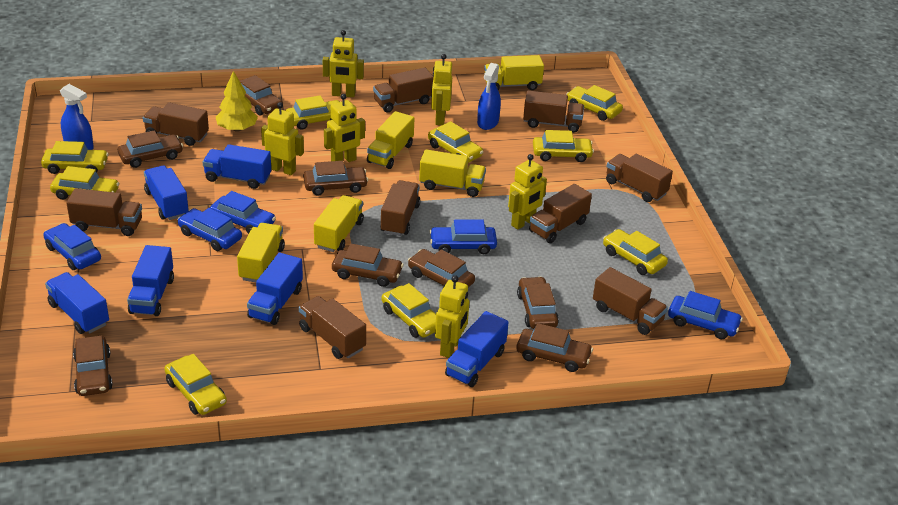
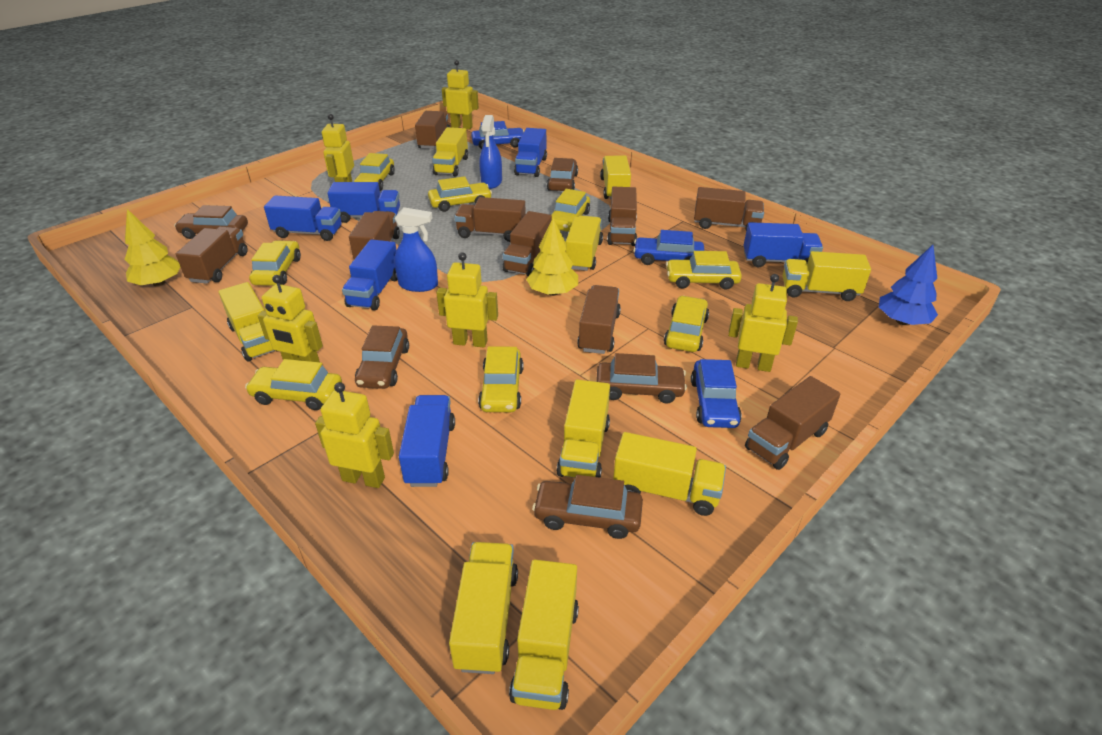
blue car: [43,223,101,270] [177,208,242,251] [210,191,276,234] [429,219,497,254] [668,291,743,339] = 5 -> [471,121,524,149] [633,230,704,265] [691,359,742,428] = 3
blue tree: none = 0 -> [879,245,938,325] = 1
brown car: [73,336,113,396] [118,130,183,168] [240,75,283,115] [303,161,368,196] [332,244,404,287] [408,249,475,287] [516,323,593,372] [517,277,559,329] = 8 -> [174,205,248,239] [355,325,409,389] [532,475,643,539] [547,158,578,191] [596,353,687,404] = 5
yellow car: [41,141,109,174] [50,166,119,200] [164,354,227,415] [286,95,341,130] [382,283,436,338] [428,121,483,163] [533,130,594,162] [566,85,623,121] [603,229,668,275] = 9 -> [245,359,342,410] [249,240,301,286] [354,153,395,191] [428,176,492,212] [478,346,524,412] [551,189,590,232] [664,296,709,352] [666,251,742,290] = 8
yellow tree: [216,71,258,132] = 1 -> [125,209,180,287] [526,218,578,296] = 2
yellow truck: [237,223,285,282] [314,195,364,252] [367,111,415,169] [419,149,486,197] [484,55,544,90] = 5 -> [219,282,275,361] [432,127,468,177] [449,542,518,674] [509,560,579,710] [557,380,610,478] [566,216,603,271] [600,156,631,199] [613,432,726,516] [783,251,871,301] = 9

